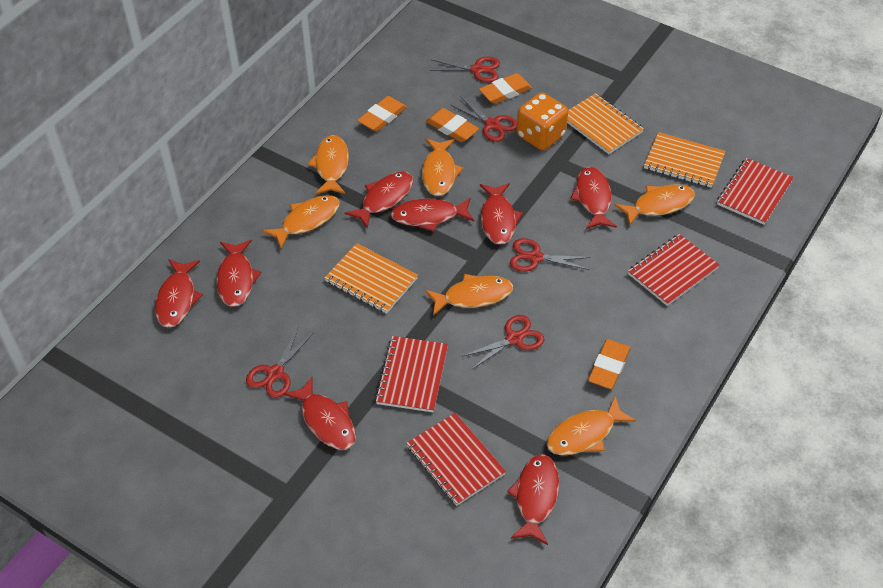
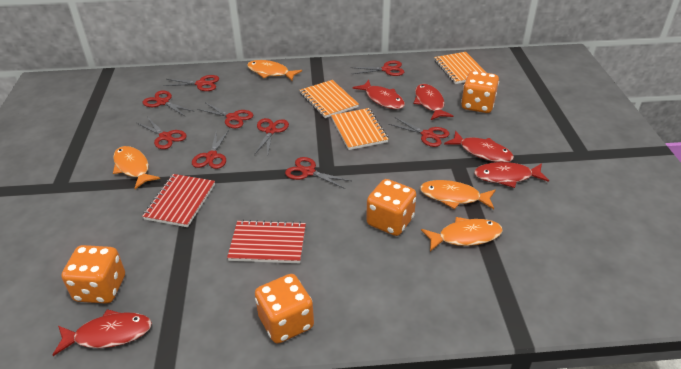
orange dice: [517,92,568,150] = 1 -> [61,245,125,304] [255,274,314,344] [366,179,416,236] [461,71,499,113] = 4
orange eraser: [357,96,407,132] [426,108,479,142] [479,73,532,104] [588,339,631,389] = 4 -> none = 0
orange fish: [262,195,340,249] [308,135,349,194] [422,139,463,196] [425,274,513,316] [547,396,636,455] [614,184,695,226] = 6 -> [113,146,160,189] [247,60,302,81] [420,180,496,209] [421,217,503,251] = 4
red fish: [155,259,203,328] [216,240,261,307] [283,377,356,450] [344,172,413,229] [390,198,474,232] [480,183,523,245] [507,454,559,545] [570,167,617,229] = 8 -> [53,309,152,356] [353,80,405,109] [414,84,453,120] [444,131,514,162] [474,162,549,188] = 5
red notebook: [375,336,448,413] [406,413,506,506] [628,234,720,306] [717,158,794,225] = 4 -> [142,174,215,227] [227,220,306,263] = 2
red scissors: [246,328,313,398] [429,57,500,82] [451,97,517,142] [461,315,544,370] [510,238,591,272] = 5 -> [137,117,187,149] [143,90,195,116] [163,75,219,91] [192,130,229,169] [197,103,253,128] [254,118,289,155] [285,157,351,189] [350,61,404,76] [388,117,449,147] = 9

